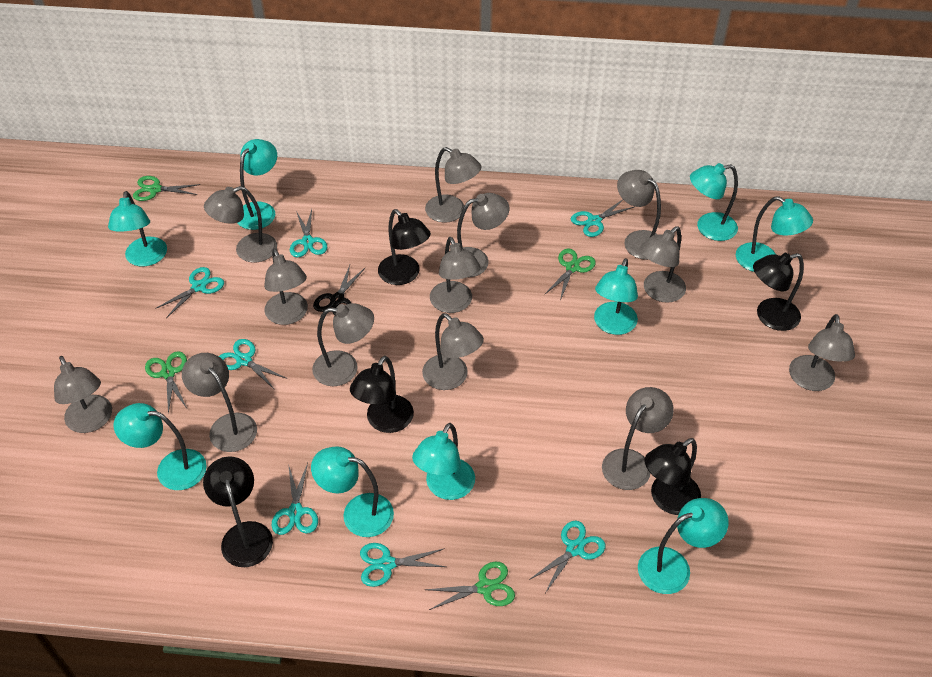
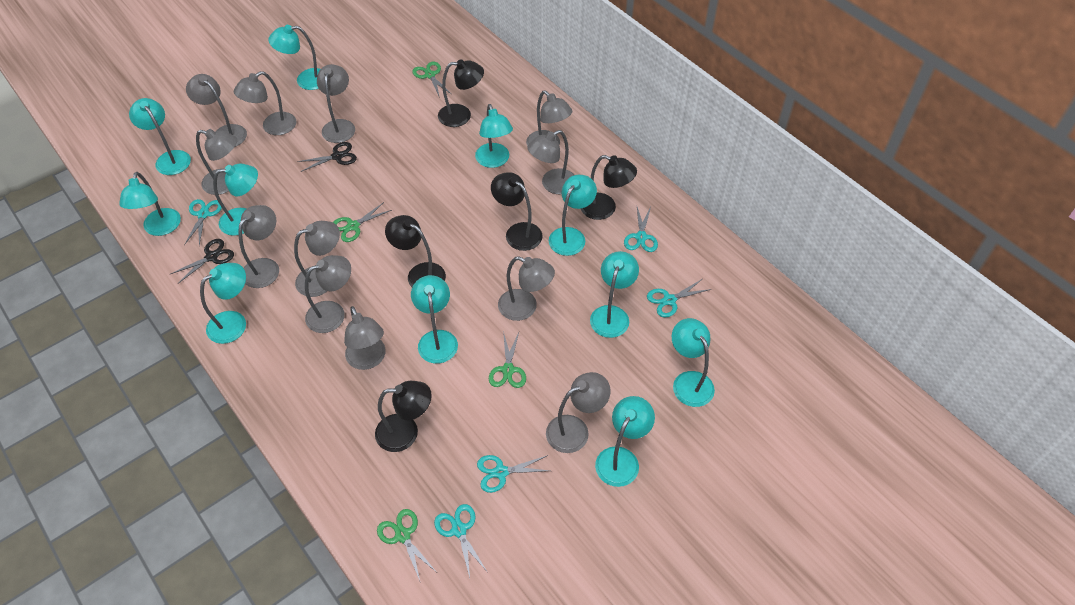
black scissors: [313,265,365,315] = 1 -> [171,239,234,284] [297,142,357,172] = 2
grey lamp: [54,356,112,433] [182,353,257,452] [204,186,277,263] [264,248,308,325] [312,303,374,386] [422,313,484,390] [425,147,482,223] [430,237,481,313] [457,193,510,277] [602,387,674,490] [617,170,661,260] [640,226,686,303] [789,314,855,391] = 13 -> [186,74,247,147] [196,129,237,195] [234,71,296,135] [238,205,279,288] [294,221,340,297] [305,255,351,333] [317,64,355,143] [344,306,386,370] [498,256,555,321] [526,90,572,146] [527,130,574,194] [546,372,611,453] = 12
turquoise lamp: [108,191,167,267] [114,403,207,490] [238,139,277,230] [311,446,394,537] [412,423,475,500] [594,258,638,335] [638,498,729,594] [690,163,738,241] [736,196,813,272] = 9 -> [119,172,181,236] [129,98,191,175] [200,263,246,344] [213,164,258,236] [268,25,320,90] [411,275,458,364] [475,104,513,168] [549,175,597,256] [590,251,639,338] [595,396,655,487] [672,318,715,407] = 11
turquoise scissors: [155,267,224,318] [219,339,288,390] [272,463,318,535] [290,209,327,257] [360,543,446,587] [529,521,605,593] [571,199,634,237] = 7 -> [184,199,222,246] [434,504,487,578] [477,455,550,493] [624,207,658,252] [647,279,711,318] = 5

